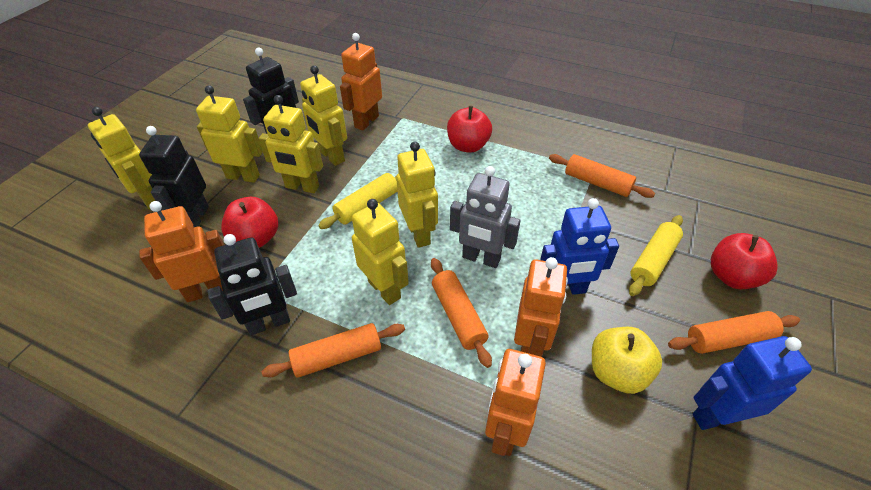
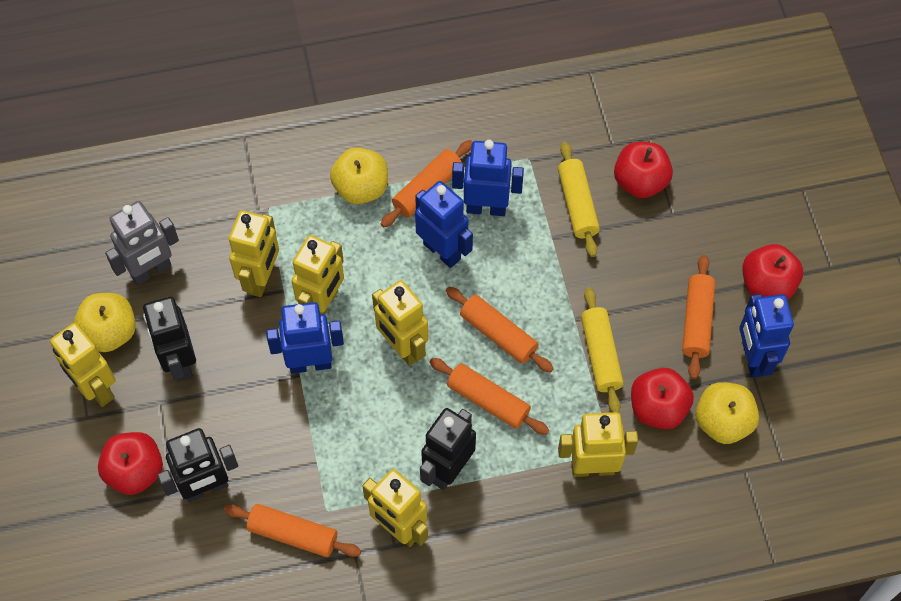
blue robot: [540,198,619,295] [693,336,812,430] = 2 -> [266,302,344,374] [415,181,473,268] [452,140,524,216] [739,294,794,378] = 4
orange robot: [139,201,224,302] [340,33,382,131] [485,349,546,456] [514,257,568,357] = 4 -> none = 0
orange rolling pin: [262,323,405,378] [431,258,492,368] [549,154,655,198] [668,311,800,354] = 4 -> [224,504,361,557] [381,140,473,228] [429,358,549,435] [446,287,554,373] [682,255,715,379] = 5
red apple: [221,197,278,248] [447,106,492,153] [711,233,778,289] = 3 -> [98,432,163,495] [614,142,673,198] [631,368,694,429] [742,244,803,300] = 4
yellow apple: [592,327,662,394] = 1 -> [73,293,136,352] [330,147,388,204] [695,382,759,444] = 3

